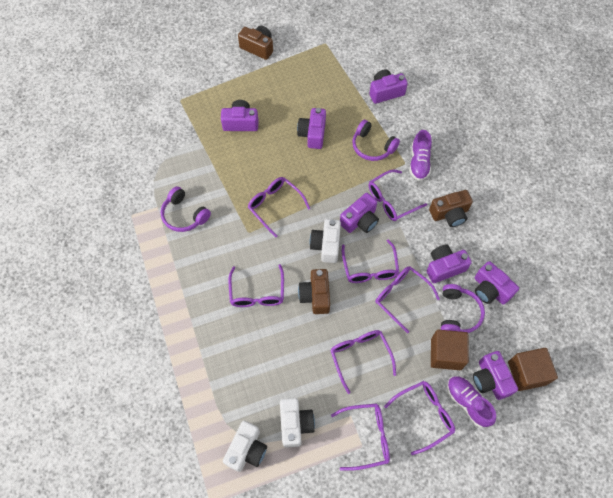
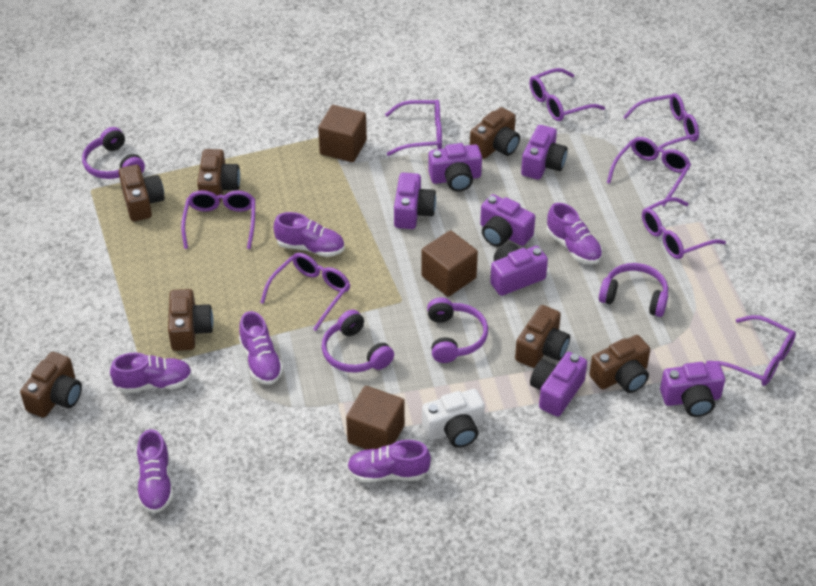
brown camera: [238,26,273,60] [298,269,330,314] [429,190,473,227] = 3 -> [20,352,82,418] [119,165,165,221] [168,289,213,351] [197,149,240,203] [470,107,520,159] [515,305,570,368] [589,335,650,393] = 7
brown cube: [431,330,469,370] [508,348,558,391] = 2 -> [318,105,367,162] [346,386,405,449] [421,230,478,297] = 3
purple headphones: [161,187,211,232] [352,120,400,161] [441,284,485,333] = 3 -> [82,127,145,179] [322,309,394,372] [427,297,488,363] [599,263,668,317] = 4
purple shoe: [409,130,432,181] [447,376,496,427] = 2 -> [110,353,192,393] [137,429,173,514] [239,311,284,385] [274,212,344,257] [347,440,431,483] [547,203,602,264] = 6
white camera: [223,421,267,472] [280,398,315,448] [310,219,341,263] = 3 -> [422,389,485,448] = 1

